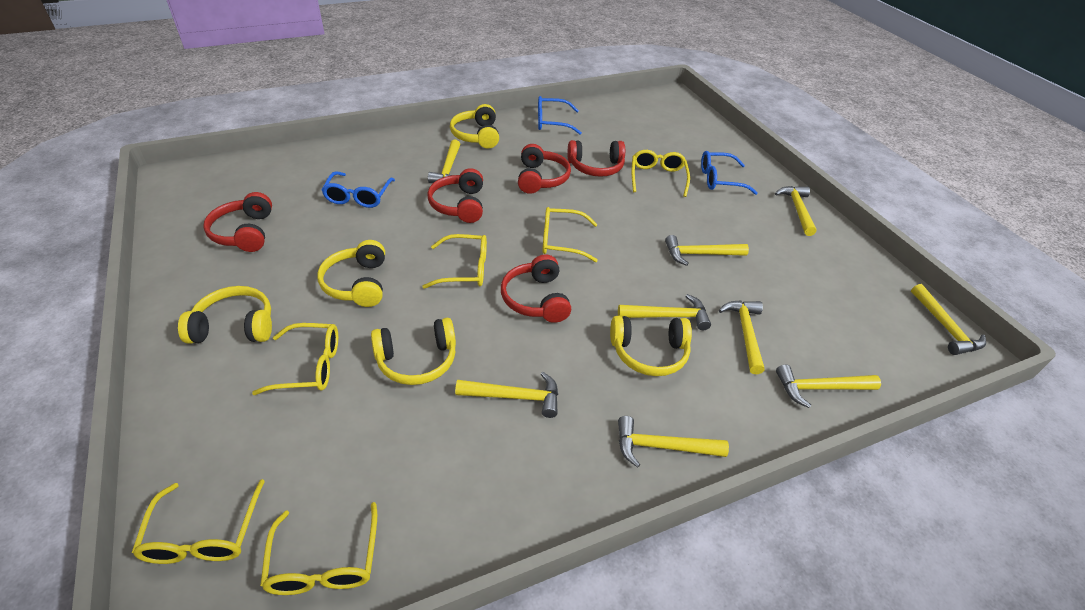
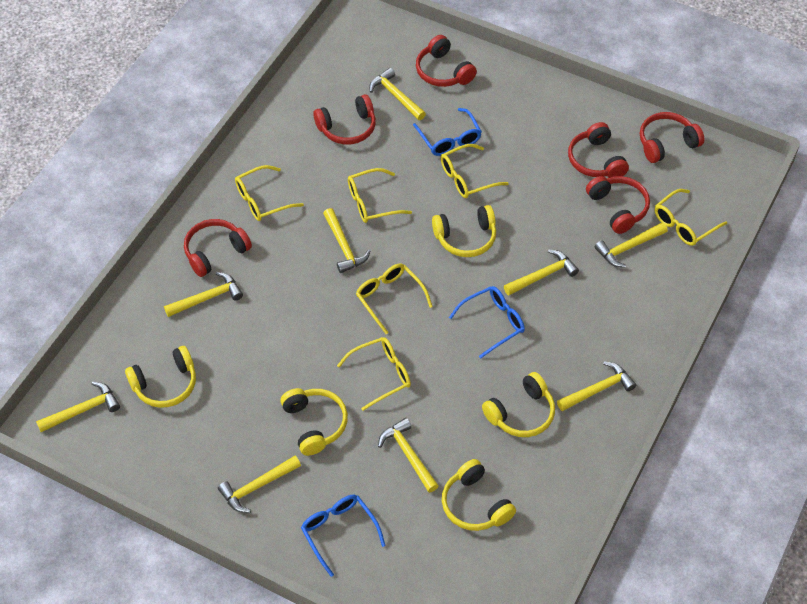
red headphones: [203,192,272,252] [427,168,483,223] [501,255,571,323] [518,144,571,194] [568,140,625,177] = 5 -> [184,219,252,277] [313,94,376,144] [416,35,477,87] [568,122,629,178] [586,176,650,234] [640,112,704,163] = 6

